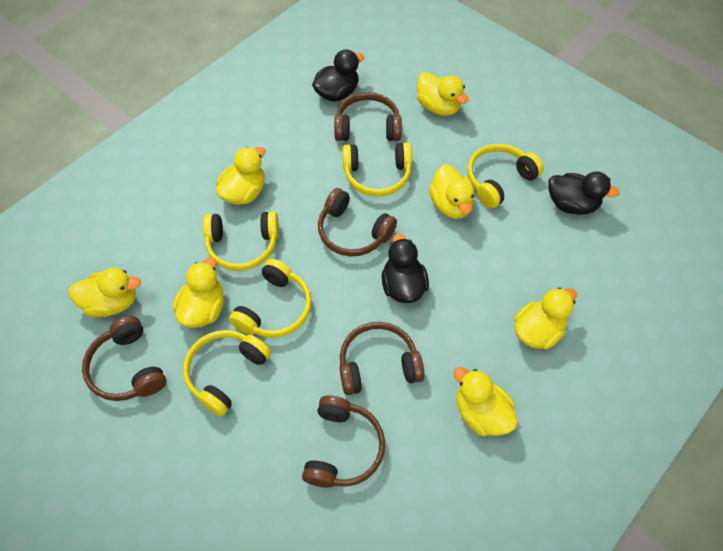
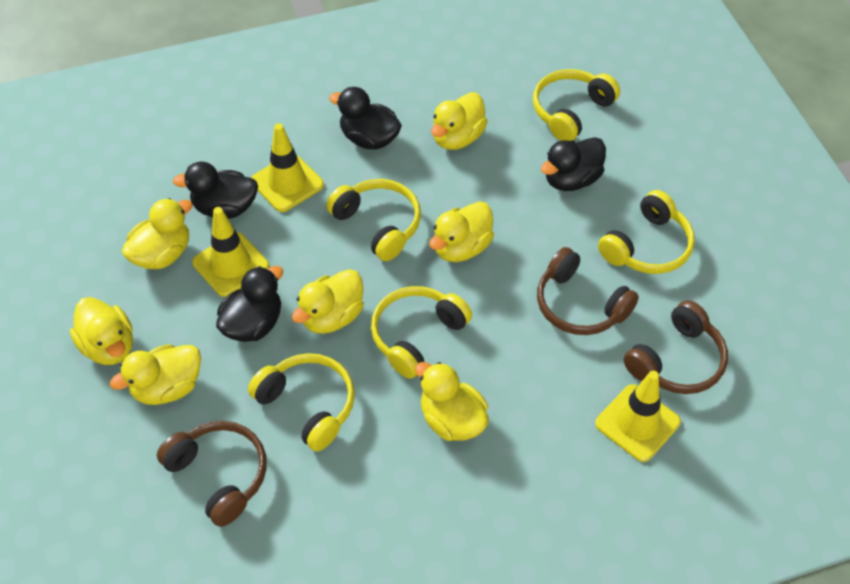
black duck: [312,49,364,102] [381,234,429,303] [548,171,620,214] = 3 -> [173,161,258,219] [216,266,283,342] [329,87,402,150] [541,137,606,191] = 4
brown headphones: [82,316,166,401] [302,396,385,488] [318,188,397,256] [334,92,402,141] [339,322,425,395] = 5 -> [157,421,267,527] [537,247,639,335] [624,300,728,394] = 3
yellow traffic cone: none = 0 -> [192,207,269,297] [251,123,324,212] [595,371,681,462] = 3

